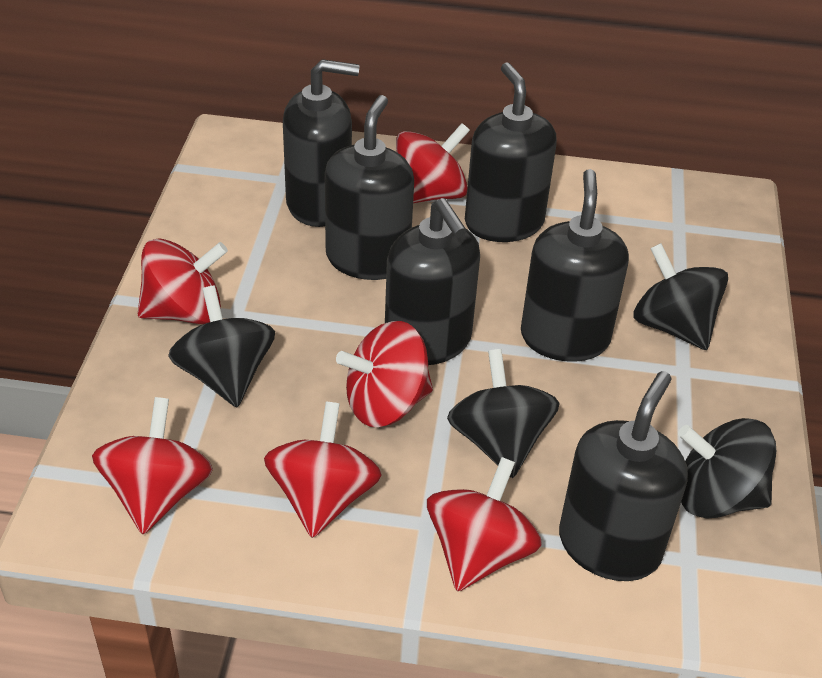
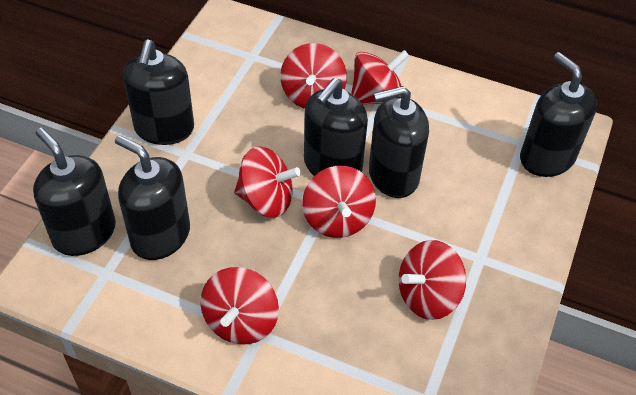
black spinning top: [168,286,275,407] [447,349,560,478] [633,243,728,350] [678,418,776,518] = 4 -> none = 0

